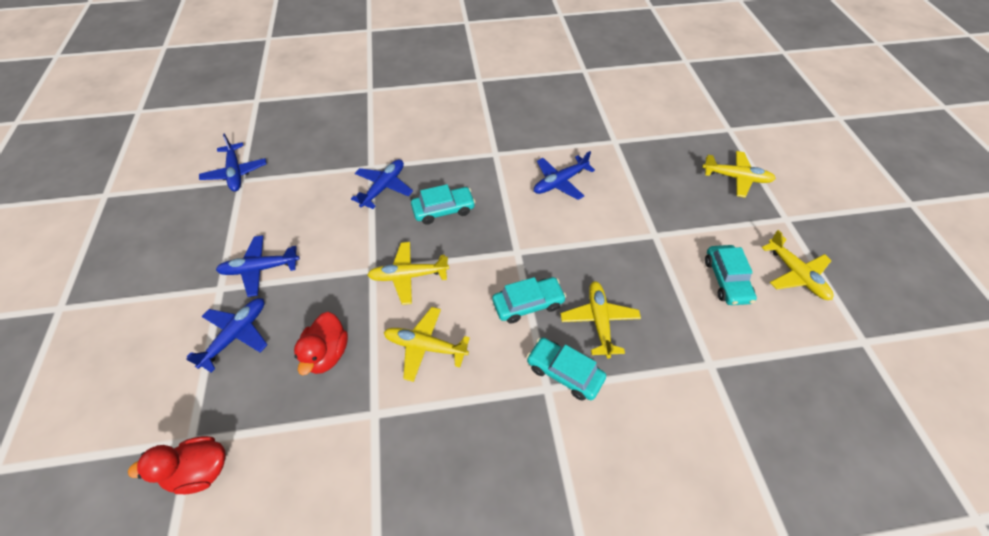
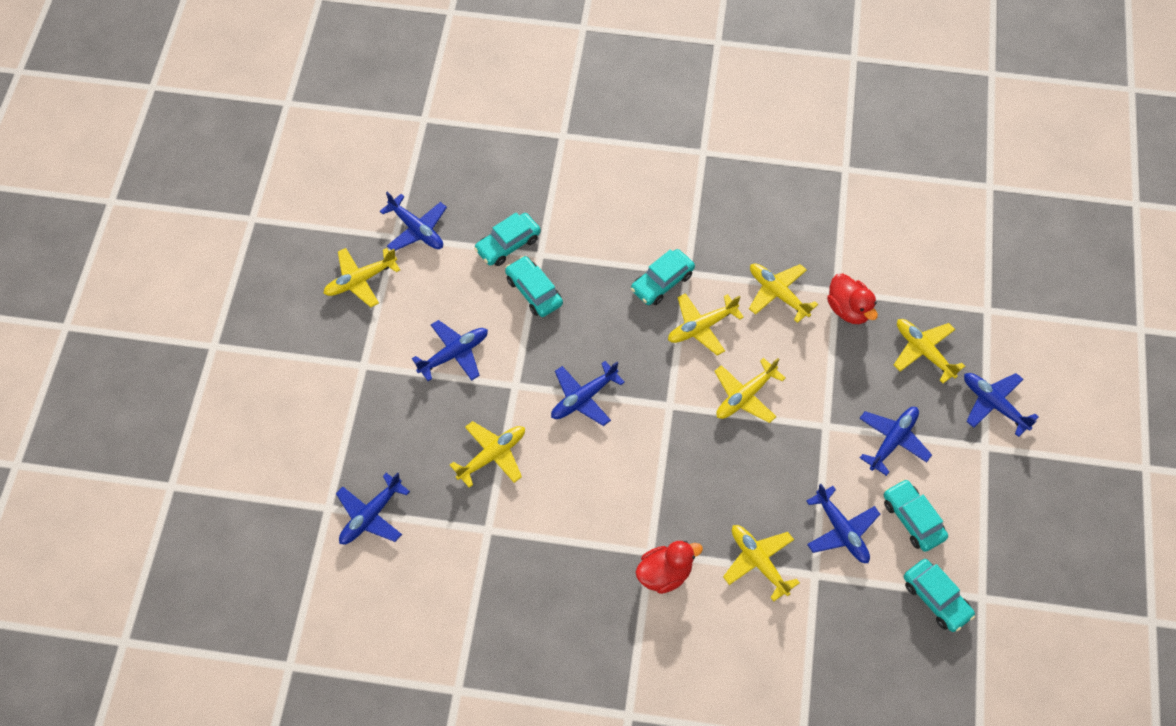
blue plane: [186,298,268,372] [199,133,266,191] [216,235,300,297] [351,159,413,209] [534,151,595,200] = 5 -> [336,472,410,544] [380,192,447,251] [412,320,488,381] [551,361,625,426] [806,484,880,563] [859,407,932,476] [964,373,1039,437] = 7
turquoise car: [411,184,476,225] [492,277,566,324] [527,338,606,401] [705,245,757,305] = 4 -> [474,212,541,266] [505,256,563,317] [631,249,695,305] [884,479,948,552] [904,559,975,632] = 5
yellow plane: [367,242,449,305] [384,307,470,382] [560,281,641,359] [702,151,776,198] [761,230,834,300] = 5 -> [323,248,400,307] [450,421,525,488] [668,293,744,355] [714,358,786,423] [723,525,800,601] [749,263,818,323] [894,319,965,383] = 7

